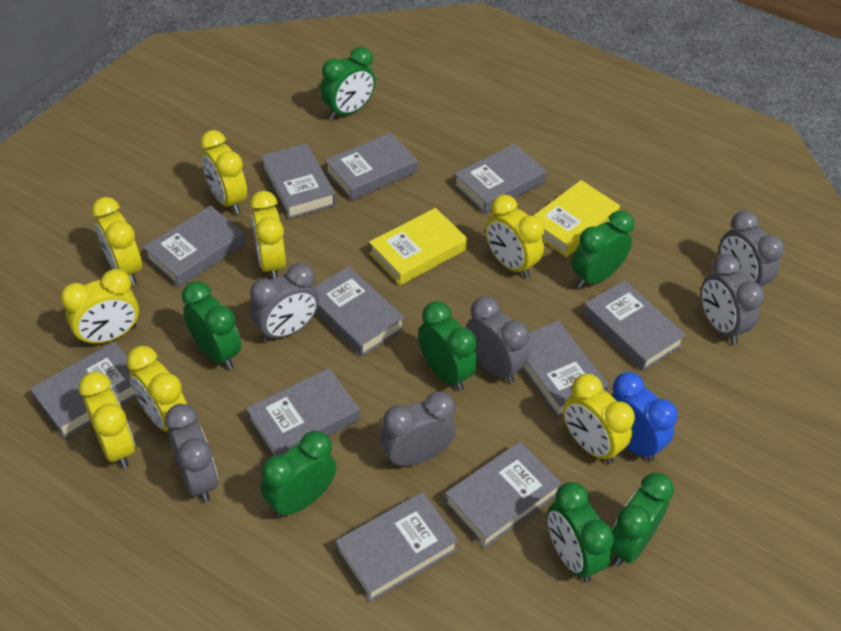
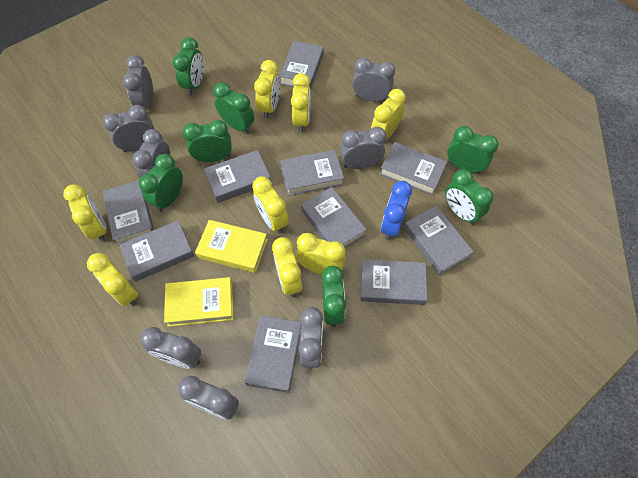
grey book: [30,342,136,438] [143,206,245,287] [246,368,360,456] [260,143,336,219] [314,266,405,357] [325,133,417,201] [336,492,459,602] [444,441,562,548] [454,144,546,214] [522,321,609,418] [582,280,686,371] = 11 -> [102,180,154,246] [119,220,194,282] [204,150,271,203] [245,316,301,393] [279,41,324,90] [280,150,344,196] [301,187,367,248] [361,259,427,305] [380,142,447,195] [404,206,474,275] = 10
grey clock: [165,404,218,502] [250,263,319,341] [380,391,456,467] [466,296,529,383] [701,254,764,344] [719,210,784,287] = 6 -> [103,105,154,152] [123,55,153,111] [133,129,170,178] [140,327,201,369] [178,376,239,420] [299,307,323,369] [340,127,386,169] [352,57,395,102] = 8

